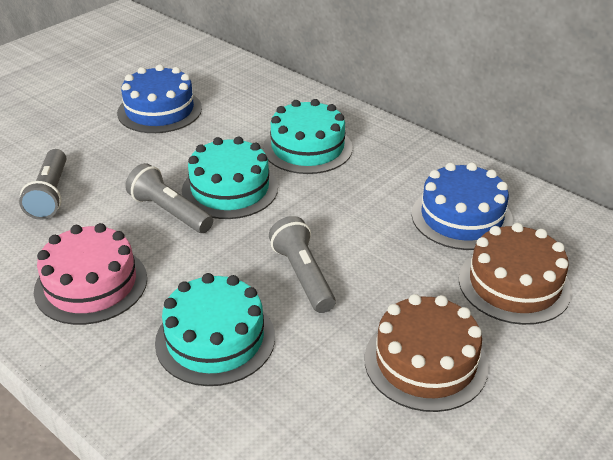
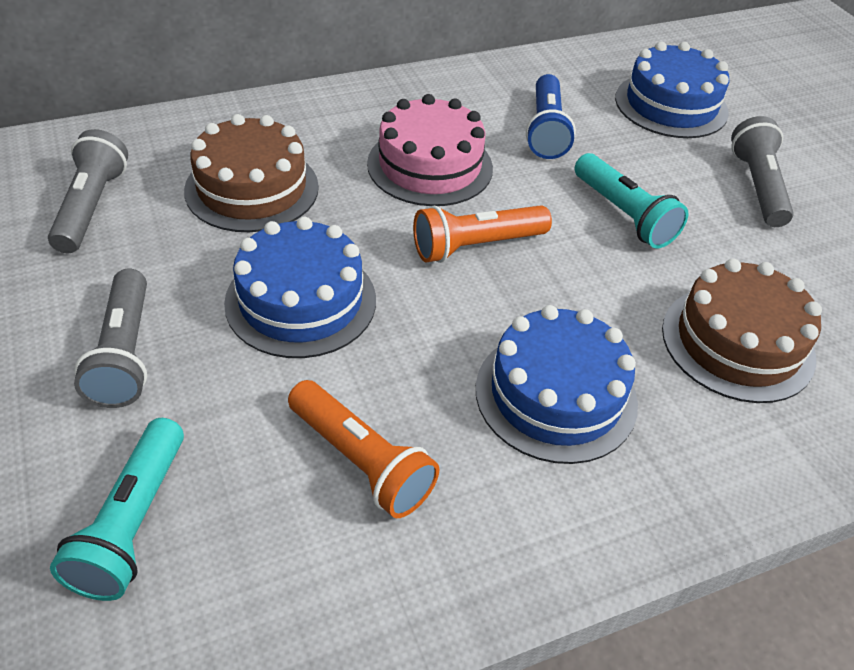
blue cake: [117,64,202,133] [412,162,513,250] = 2 -> [224,217,376,358] [476,305,638,464] [615,42,730,138] = 3
blue flashlight: none = 0 -> [526,74,576,159] = 1
orange flashlight: none = 0 -> [288,380,439,518] [413,205,552,263] = 2
turquoise cake: [155,273,275,386] [182,137,278,219] [263,99,353,174] = 3 -> none = 0
turquoise flashlight: none = 0 -> [50,418,184,601] [575,153,688,248] = 2

